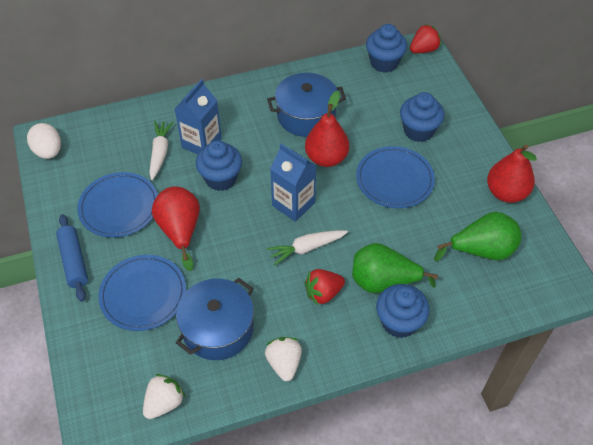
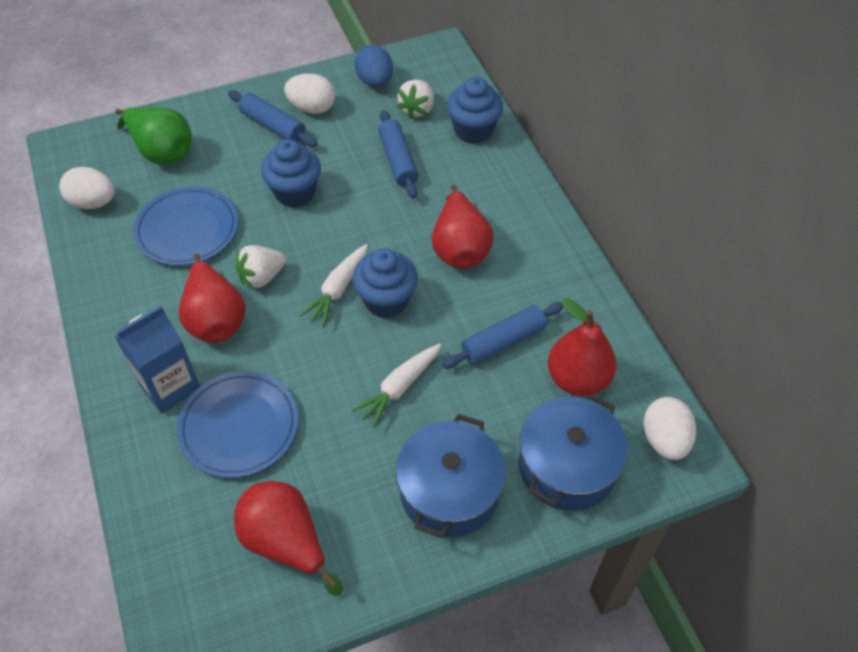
blue carton: [175,79,222,155] [270,144,316,222] = 2 -> [115,305,200,413] = 1
blue cupcake: [196,140,242,191] [366,24,407,73] [376,284,430,338] [400,92,444,142] = 4 -> [261,139,321,208] [353,248,418,318] [447,77,503,144] = 3
blue egg: none = 0 -> [354,45,393,88] = 1
blue plate: [77,172,158,238] [98,255,186,331] [356,146,435,208] = 3 -> [133,186,238,266] [177,371,298,478] = 2
blue rolling pin: [56,214,88,302] = 1 -> [228,90,317,147] [378,110,419,199] [442,302,564,369] = 3
green pear: [352,243,438,293] [434,212,521,261] = 2 -> [115,108,192,164] = 1
red pear: [152,186,200,271] [305,91,349,167] [487,144,537,203] = 3 -> [179,253,246,343] [234,481,343,596] [432,184,494,269] [548,298,617,396] = 4
red strawberry: [304,269,345,305] [410,24,441,53] = 2 -> none = 0
white egg: [27,123,61,159] = 1 -> [59,167,115,209] [284,74,335,114] [644,397,696,460] = 3

